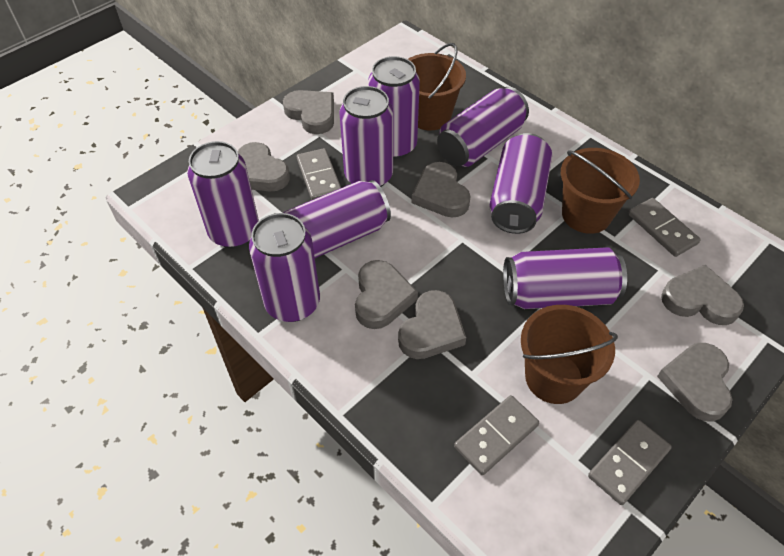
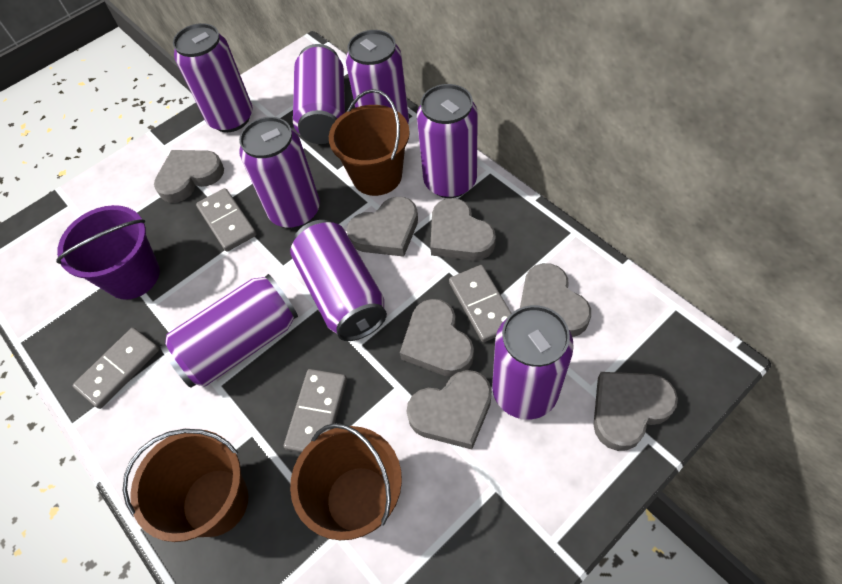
purple bucket: none = 0 -> [56,205,160,300] = 1

